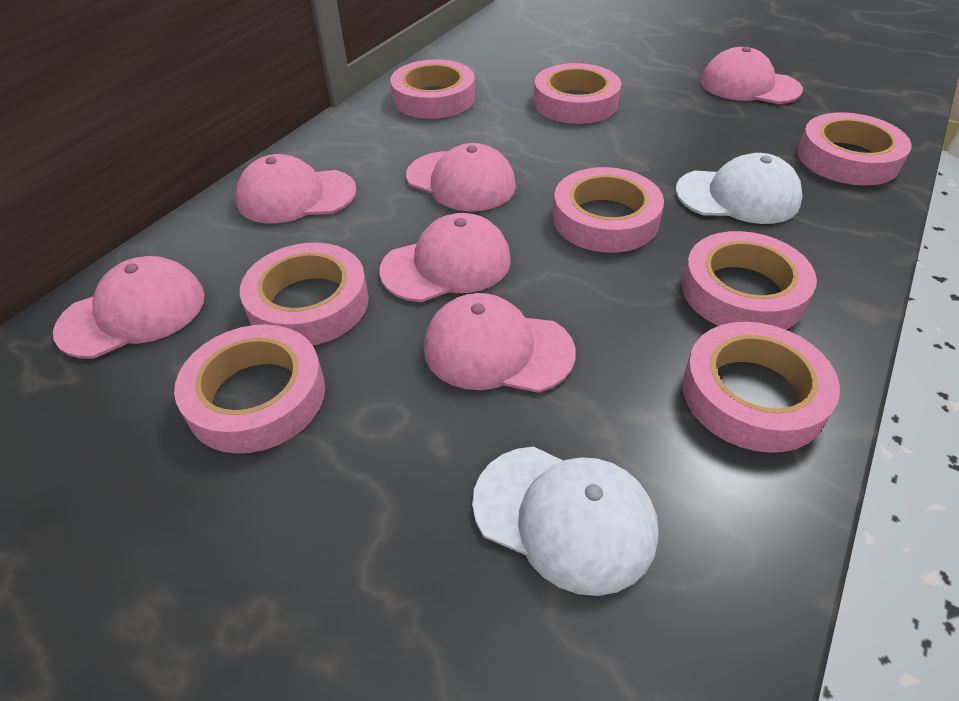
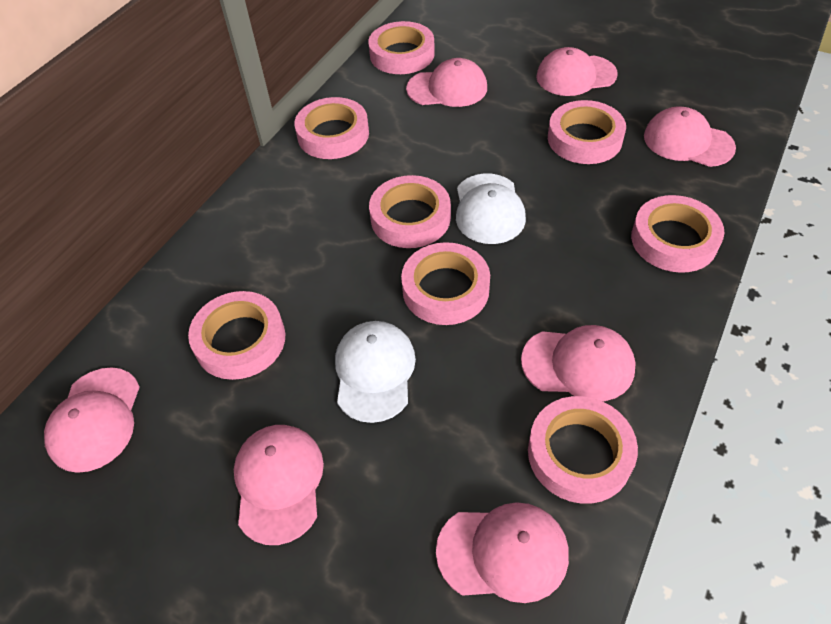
pink cap: [53,256,205,359] [236,154,357,223] [379,213,511,302] [406,143,516,211] [424,293,576,393] [700,46,803,104] = 6 -> [44,367,140,473] [234,425,324,545] [406,58,487,107] [436,502,569,603] [521,325,636,401] [536,47,618,96] [644,106,736,167] = 7

